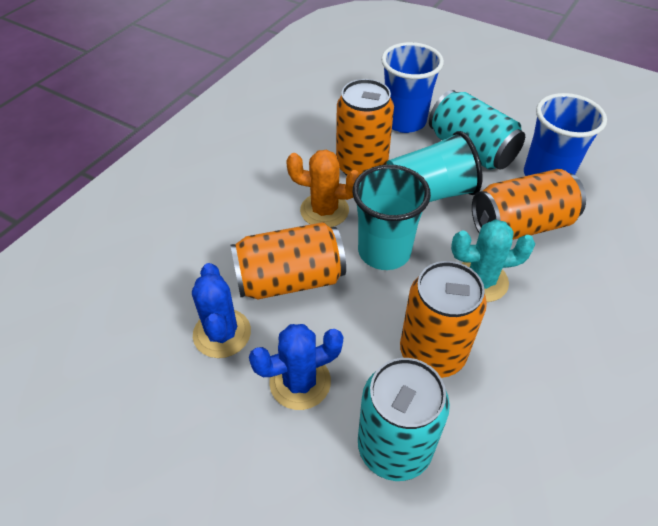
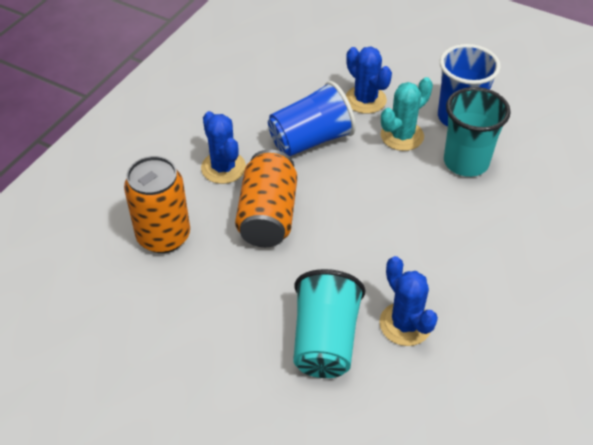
blue cactus: [192,263,251,358] [249,324,343,410] = 2 -> [201,111,246,184] [346,47,392,114] [379,256,438,346] = 3
orange cactus: [286,149,360,227] = 1 -> none = 0
orange can: [230,222,346,299] [336,79,394,176] [400,261,487,378] [472,169,586,240] = 4 -> [124,156,190,253] [235,149,297,247] = 2
turquoise can: [358,358,450,481] [429,90,525,170] = 2 -> none = 0

